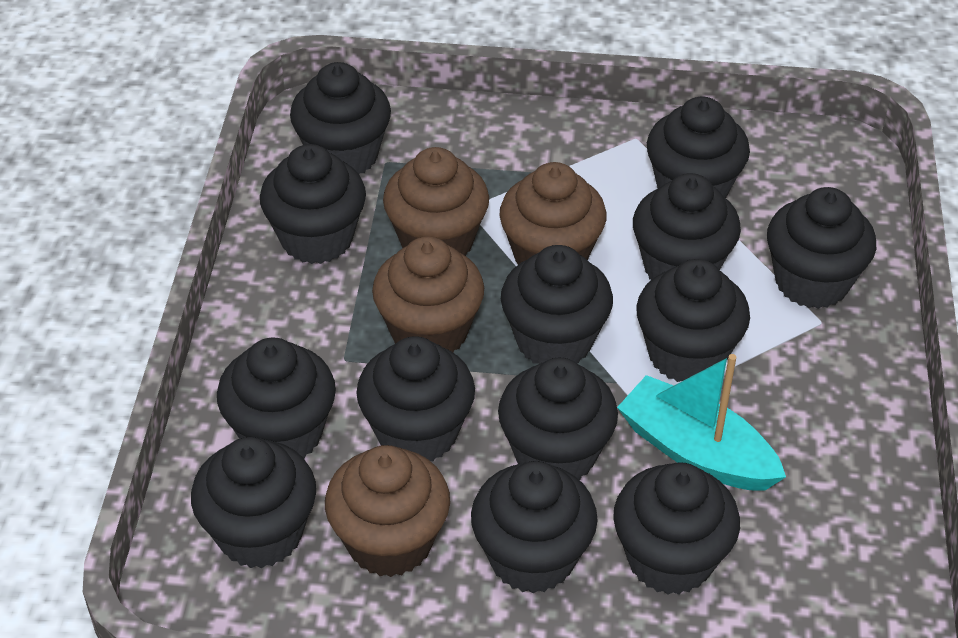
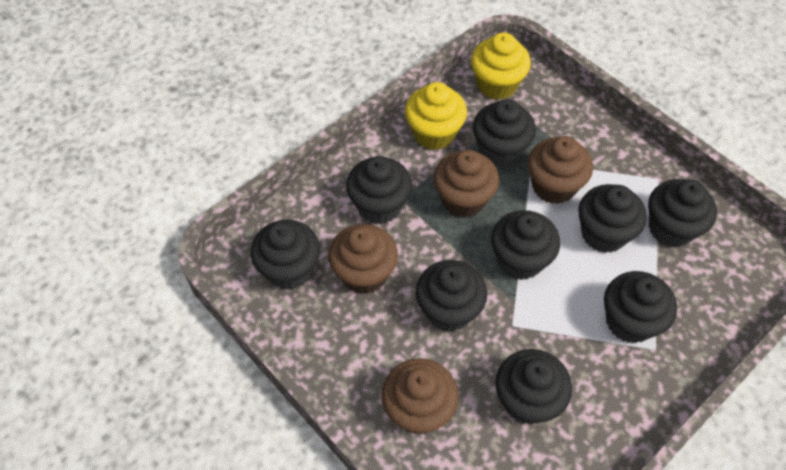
black cupcake: [191,437,316,568] [217,337,336,459] [260,144,366,264] [290,62,391,174] [356,336,475,461] [471,461,598,594] [498,358,618,480] [501,245,613,364] [613,462,740,595] [633,173,741,280] [636,259,750,382] [647,96,750,198] [767,187,876,309] = 13 -> [251,220,320,290] [346,156,412,224] [416,260,487,332] [473,99,536,167] [491,210,560,280] [495,349,572,424] [578,184,647,253] [604,271,677,343] [648,179,717,248] = 9
turquoise boat: [617,354,786,491] = 1 -> none = 0
yellow cupcake: none = 0 -> [405,82,467,150] [471,33,531,100] = 2

